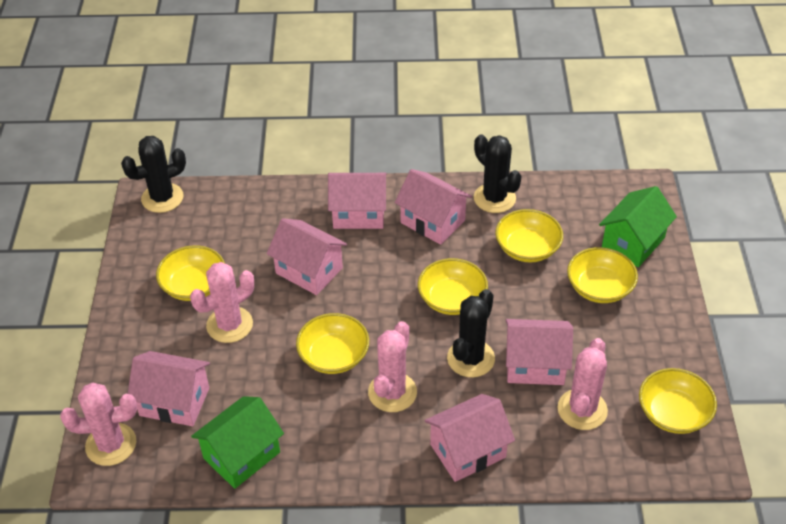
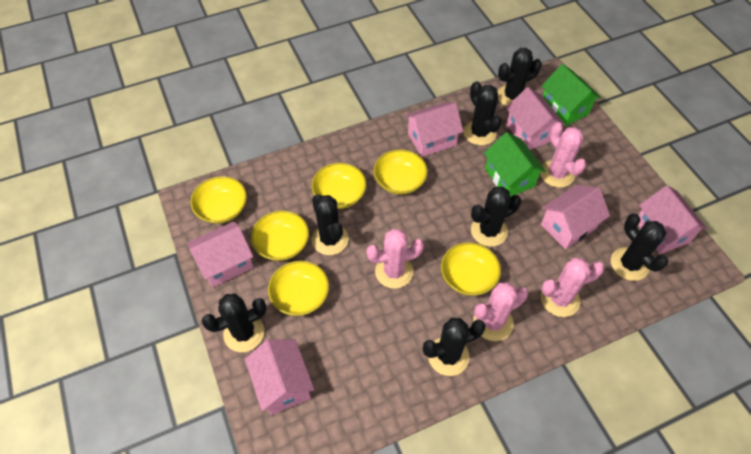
black cactus: [121,136,186,213] [447,289,495,378] [474,134,522,213] = 3 -> [202,293,267,352] [312,194,349,255] [423,318,486,376] [463,81,502,146] [471,186,521,247] [497,48,542,106] [611,213,668,281] = 7

